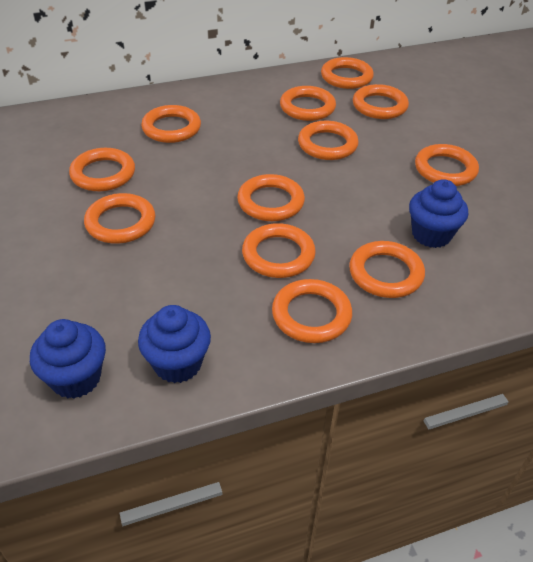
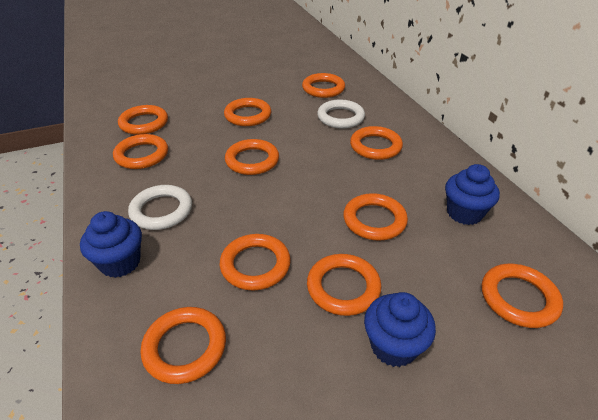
orange ring: [69,148,135,191] [84,193,155,244] [141,105,201,143] [237,174,305,221] [242,223,316,278] [272,279,352,343] [280,86,336,121] [298,121,359,160] [321,57,374,89] [349,241,425,298] [353,84,409,119] [415,144,479,186] = 12 -> [113,134,168,169] [118,105,168,135] [140,307,226,384] [220,234,291,290] [224,98,271,126] [225,139,279,175] [302,73,345,98] [307,254,382,316] [343,193,408,241] [350,126,403,160] [482,263,563,328] = 11
white ring: none = 0 -> [128,185,192,230] [317,100,365,129] = 2

